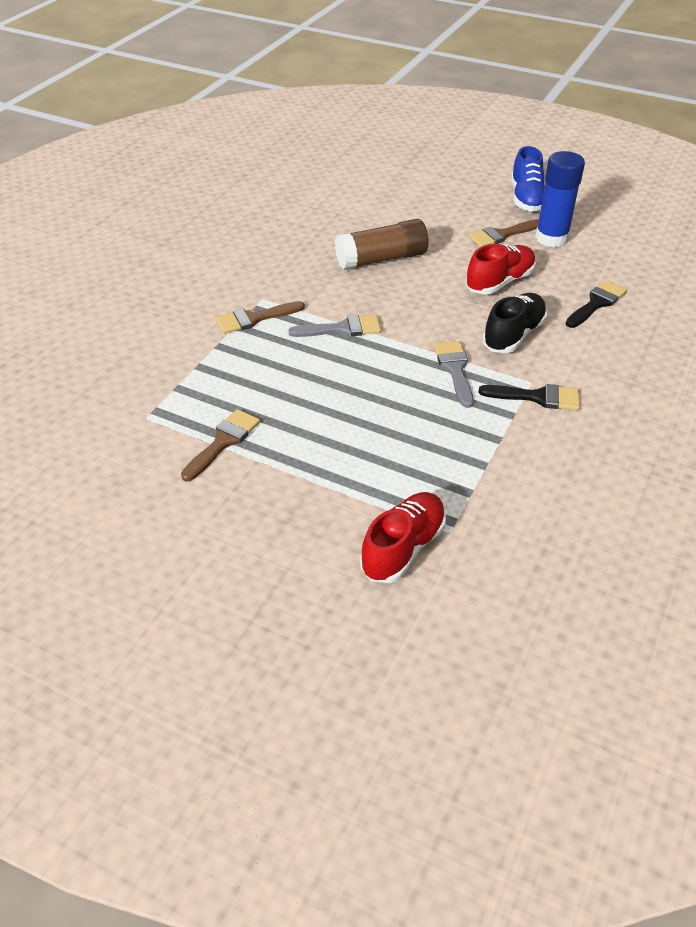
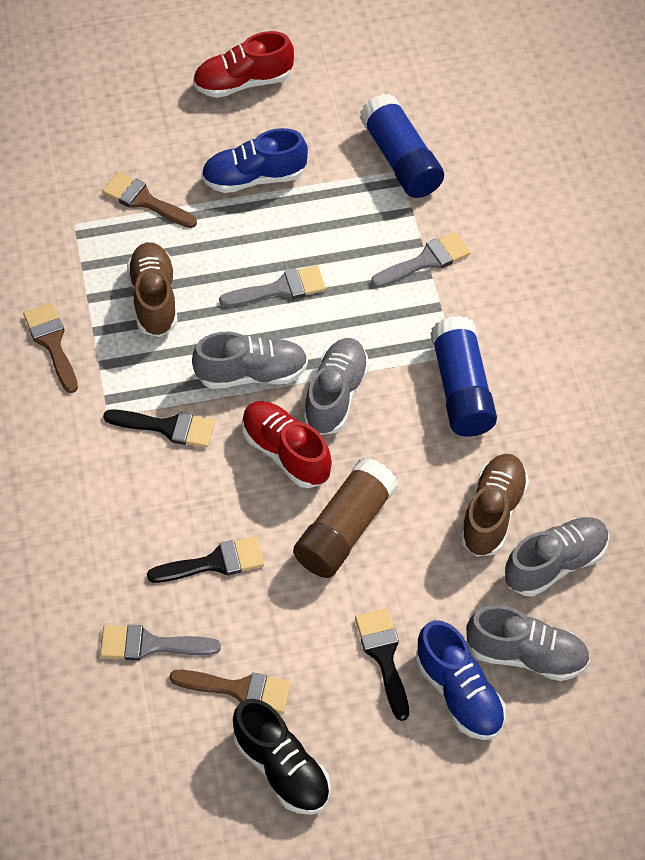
black brush: [478,384,580,410] [566,280,627,328] = 2 -> [103,409,215,448] [147,536,264,583] [355,608,409,721] = 3
blue glue stick: [535,151,585,247] = 1 -> [360,93,444,198] [430,316,497,437] = 2
blue shoe: [511,146,545,212] = 1 -> [201,128,308,193] [416,620,506,740] = 2
brown shoe: none = 0 -> [127,242,178,337] [460,454,529,557] = 2
grey brush: [289,315,381,337] [434,341,474,408] = 2 -> [100,625,221,660] [219,265,326,307] [371,232,471,288] = 3
grey shoe: none = 0 -> [192,332,308,389] [303,338,369,435] [466,605,590,681] [505,517,609,596] = 4

